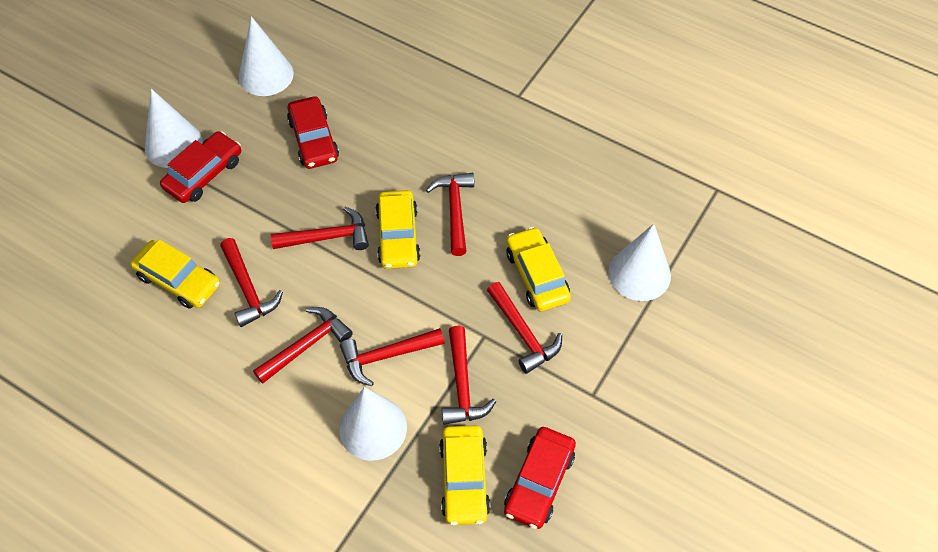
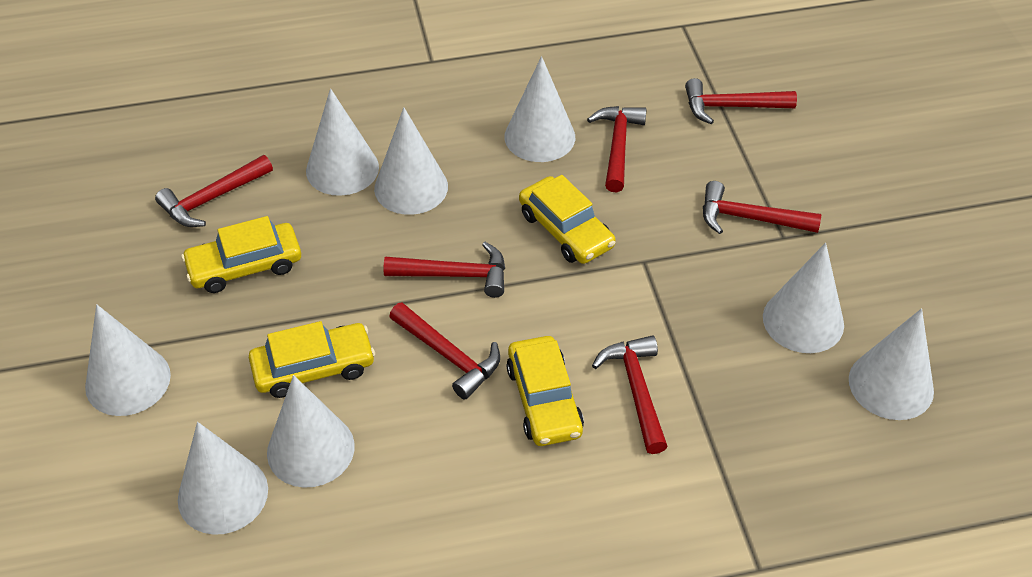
red car: [160,131,241,203] [287,96,339,169] [504,427,576,529] = 3 -> none = 0
white cone: [145,89,203,168] [238,16,294,96] [339,387,407,461] [608,224,671,301] = 4 -> [85,304,171,416] [178,422,268,535] [267,375,355,488] [306,89,379,196] [374,107,448,215] [504,56,575,162] [763,243,844,353] [849,308,934,420] = 8

